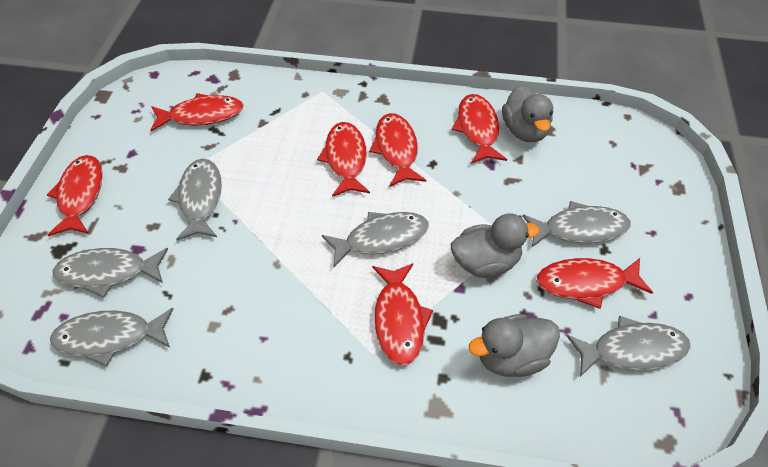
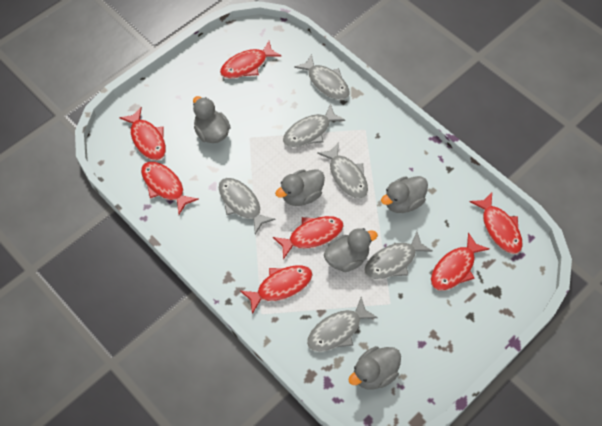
grey duck: [451,213,540,278] [469,314,560,377] [502,84,553,142] = 3 -> [193,96,231,143] [275,169,325,206] [324,228,378,272] [349,346,401,389] [381,176,428,213] = 5

